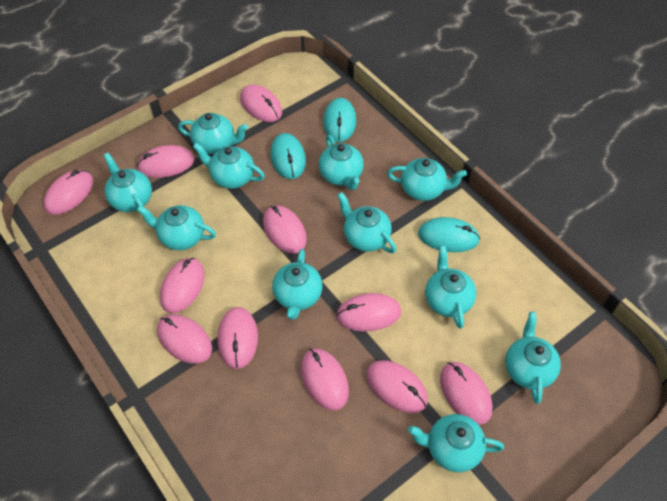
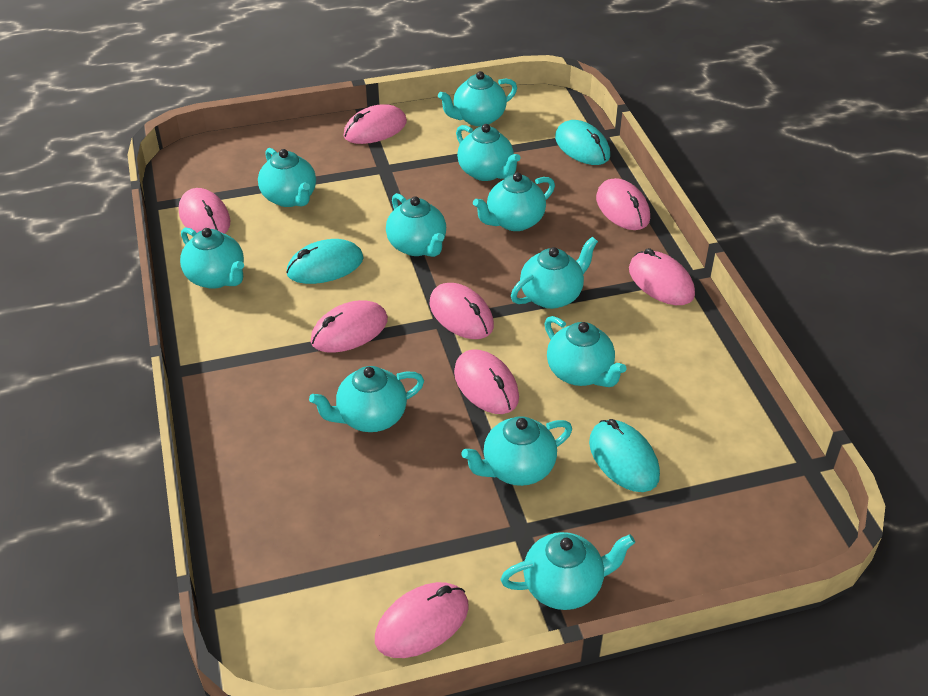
pink mouse: [43,170,93,215] [137,145,195,178] [157,315,212,364] [160,258,205,313] [217,307,258,369] [240,85,282,122] [263,205,307,254] [301,348,349,411] [336,293,401,332] [366,360,428,413] [440,362,493,425] = 11 -> [179,188,230,234] [311,300,388,353] [344,104,407,144] [375,582,469,658] [429,283,494,339] [454,349,519,414] [596,178,650,230] [629,248,695,305] = 8

